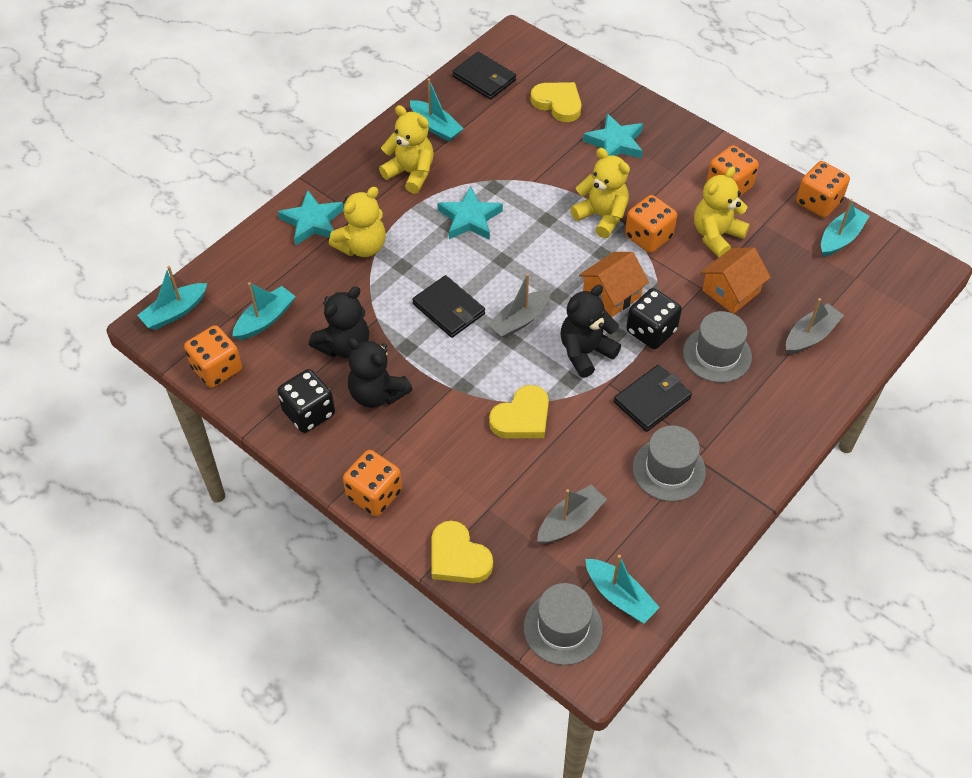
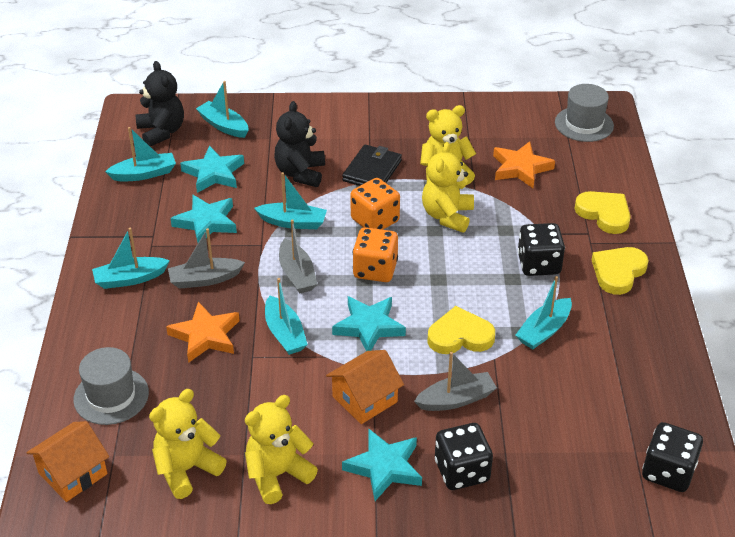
black dice: [277,369,335,433] [626,288,682,349] = 2 -> [435,423,493,490] [518,223,565,276] [642,422,703,492] = 3
black teddy bear: [309,286,369,358] [347,337,413,408] [560,285,621,378] = 3 -> [136,61,184,146] [274,101,325,187] = 2
black wallet: [412,275,485,338] [452,52,516,100] [614,364,692,432] = 3 -> [342,144,402,186] = 1
grey hat: [524,583,603,665] [633,425,706,501] [683,311,752,383] = 3 -> [73,347,149,425] [555,84,614,142] = 2
orange dice: [184,325,242,388] [343,450,402,516] [625,195,677,253] [707,145,759,197] [796,161,850,218] = 5 -> [350,178,400,230] [353,227,398,282] = 2
orange star: none = 0 -> [166,302,240,363] [493,141,555,188] = 2
turquoise boat: [137,266,208,330] [232,282,296,340] [410,79,464,142] [585,555,660,623] [821,199,869,257] = 5 -> [92,228,170,289] [105,127,176,181] [196,81,249,138] [254,172,327,229] [265,278,308,355] [515,276,572,349] = 6
turquoise star: [278,190,344,246] [438,186,503,240] [583,113,643,159] = 3 -> [170,195,237,243] [180,146,244,193] [332,296,406,351] [342,428,422,501] = 4

